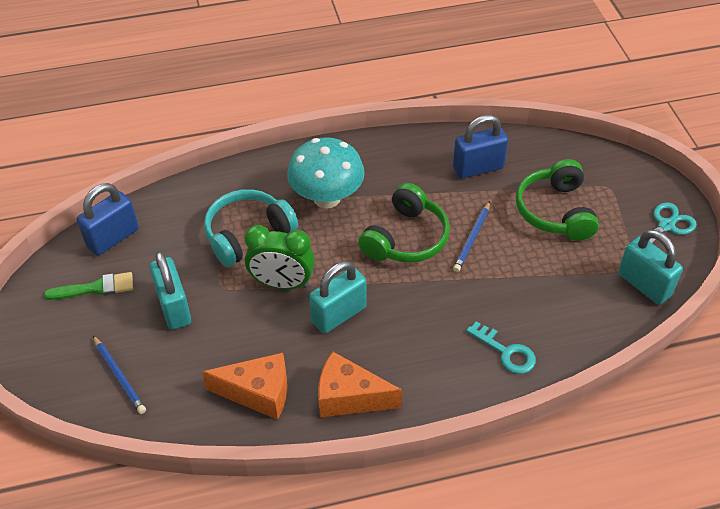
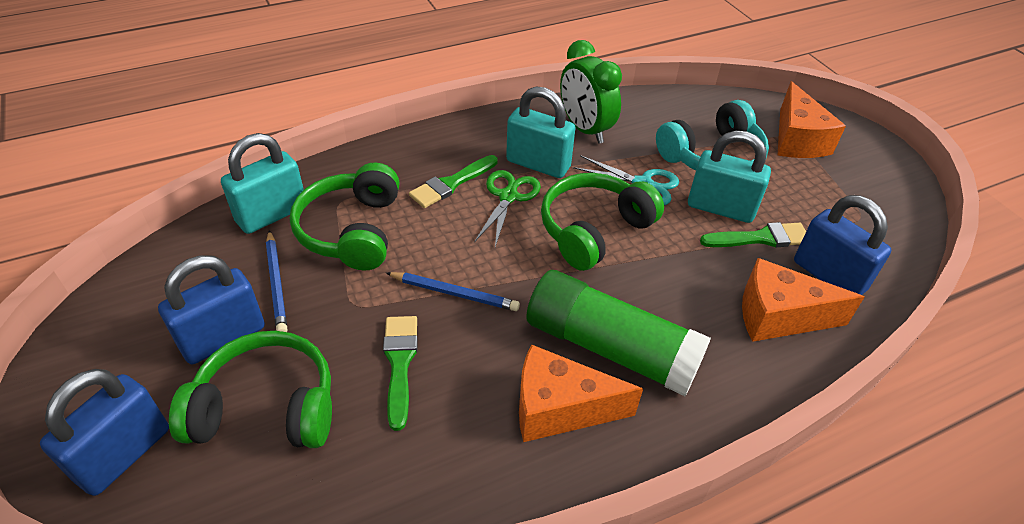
blue padlock: [77,183,139,255] [453,115,508,179] = 2 -> [40,369,169,496] [158,255,265,364] [794,195,891,295] = 3
green brush: [44,272,133,300] = 1 -> [383,316,418,431] [409,155,498,208] [700,222,806,247] = 3
green glue stick: none = 0 -> [526,270,711,396] = 1
green headphones: [358,183,450,263] [516,159,599,241] = 2 -> [169,331,332,448] [290,163,399,270] [541,173,664,271] = 3
green scissors: none = 0 -> [474,170,541,247] = 1
orange cheese: [202,353,287,420] [318,351,402,417] = 2 -> [519,344,643,442] [742,258,864,342] [778,81,846,158] = 3
turquoise key: [466,321,536,374] = 1 -> none = 0
turquoise mushroom: [287,137,365,209] = 1 -> none = 0

